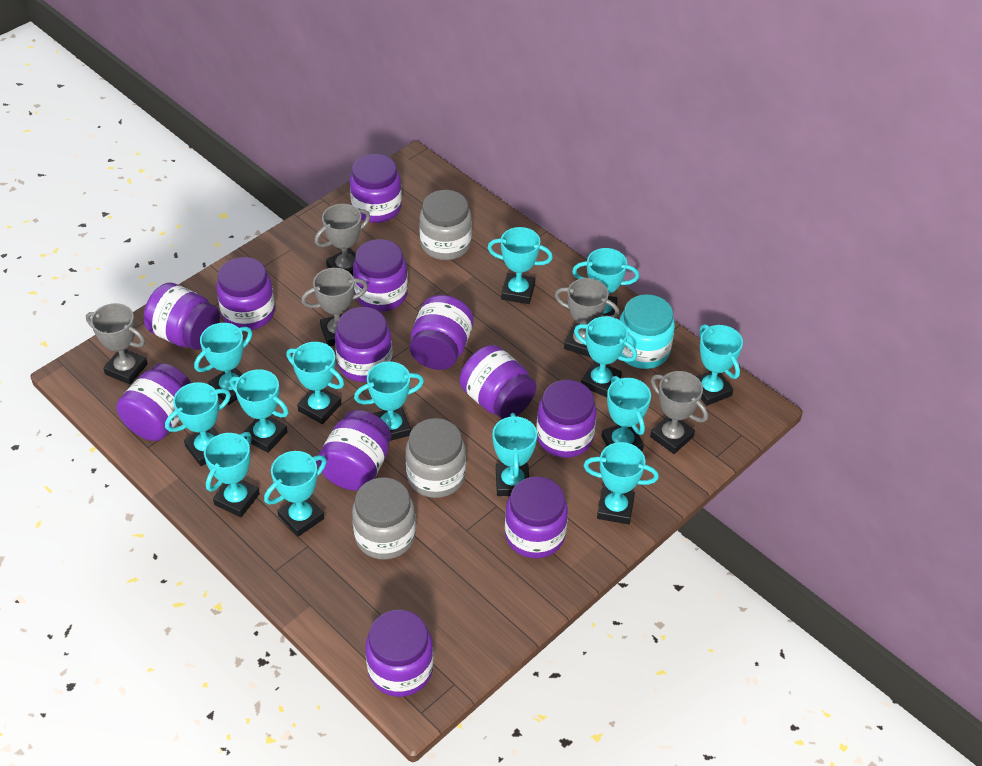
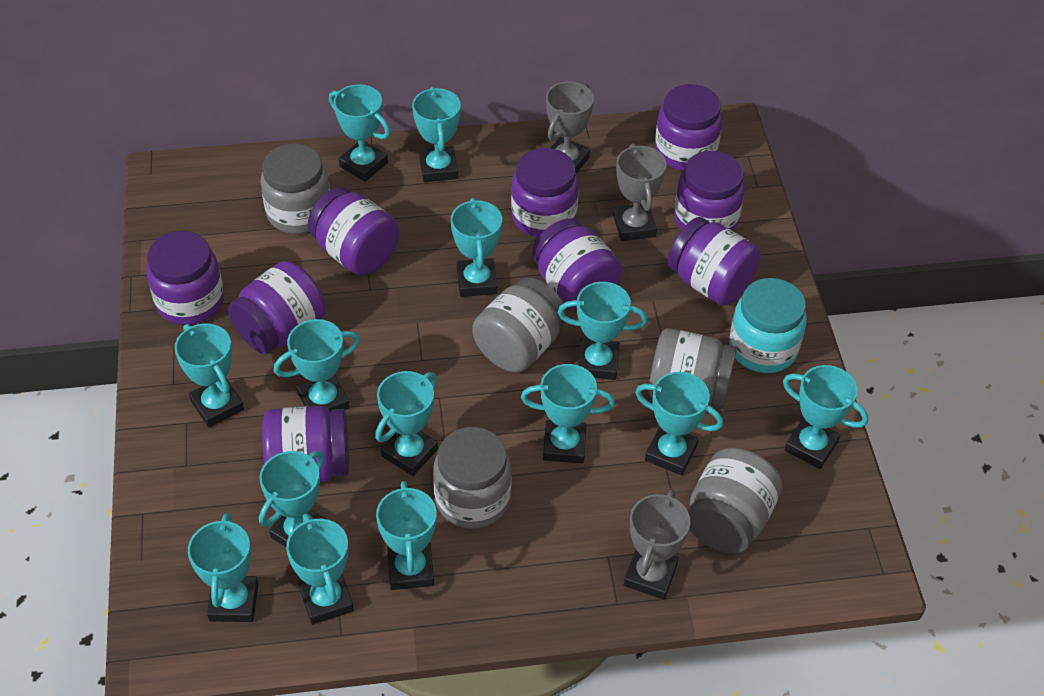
grey jar: [352,478,416,560] [405,418,466,498] [419,190,472,260] = 3 -> [260,144,330,234] [433,427,512,529] [472,278,567,372] [649,328,737,409] [688,448,782,554] = 5
grey trophy: [86,303,148,385] [301,268,368,346] [315,204,370,276] [555,278,619,357] [650,371,708,454] = 5 -> [546,82,594,174] [613,144,667,241] [624,490,690,600] = 3
purple jar: [116,363,191,441] [144,283,220,350] [217,257,275,330] [317,410,391,491] [335,307,393,382] [350,154,402,223] [353,239,408,312] [365,610,433,697] [410,295,474,370] [460,345,536,419] [505,477,568,558] [536,380,597,458] = 12 -> [146,231,224,325] [228,261,325,354] [262,406,349,482] [308,187,399,275] [511,148,579,237] [532,218,622,311] [655,84,722,171] [667,217,761,306] [674,151,745,231] = 9

